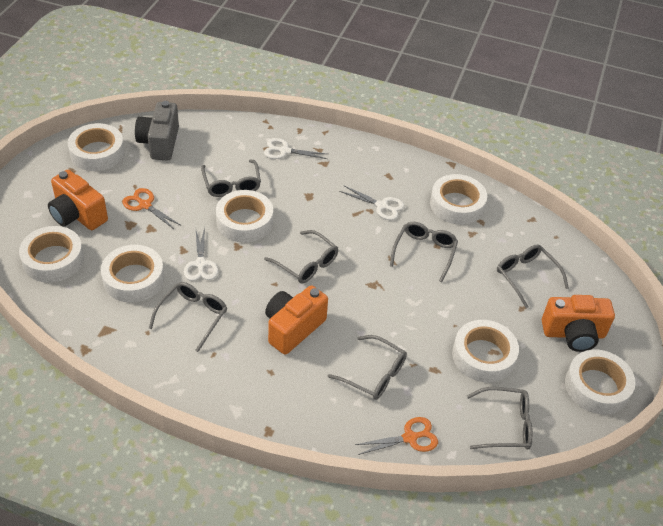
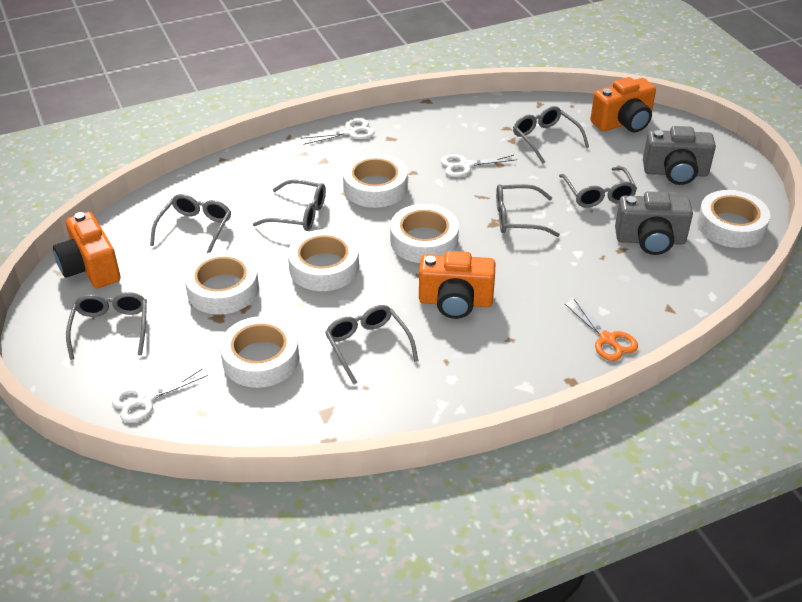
grey camera: [135,101,179,161] = 1 -> [615,191,693,255] [643,126,716,185] = 2
orange scissors: [122,188,180,229] [355,417,438,455] = 2 -> [565,299,638,361] = 1
white tape: [19,226,84,283] [68,123,125,171] [101,245,164,303] [216,190,273,243] [430,174,487,225] [452,320,519,383] [565,350,635,414] = 7 -> [184,250,259,315] [220,316,299,388] [288,229,359,291] [343,153,408,208] [390,204,459,263] [697,190,770,248] = 6

